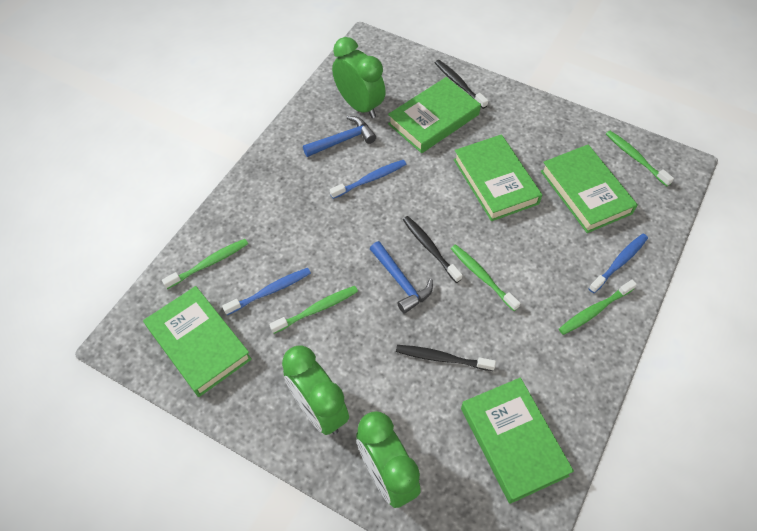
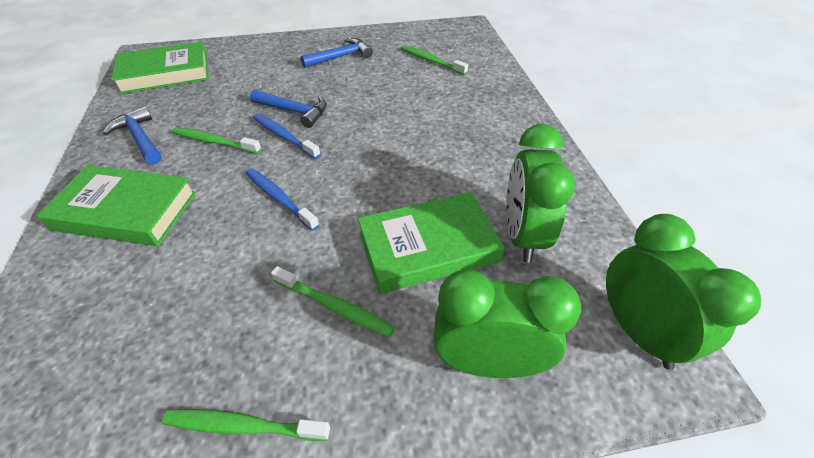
black toothbrush: [396,345,496,371] [403,216,462,283] [435,60,488,109] = 3 -> none = 0
blue hammer: [303,116,376,157] [370,241,433,314] = 2 -> [103,106,162,164] [250,89,327,128] [301,38,373,68] = 3
blue toothbrush: [222,268,311,315] [330,160,406,199] [589,234,648,293] = 3 -> [246,168,319,231] [253,114,321,159] = 2
green book: [143,286,252,397] [388,77,481,153] [453,135,542,221] [461,377,574,504] [541,145,638,233] = 5 -> [36,165,196,246] [111,41,209,94] [358,192,504,294] = 3
green toothbrush: [162,239,248,289] [269,286,358,334] [451,244,520,311] [559,280,637,335] [606,131,674,187] = 5 -> [162,409,330,441] [172,127,261,154] [271,266,395,337] [401,45,468,75] = 4

